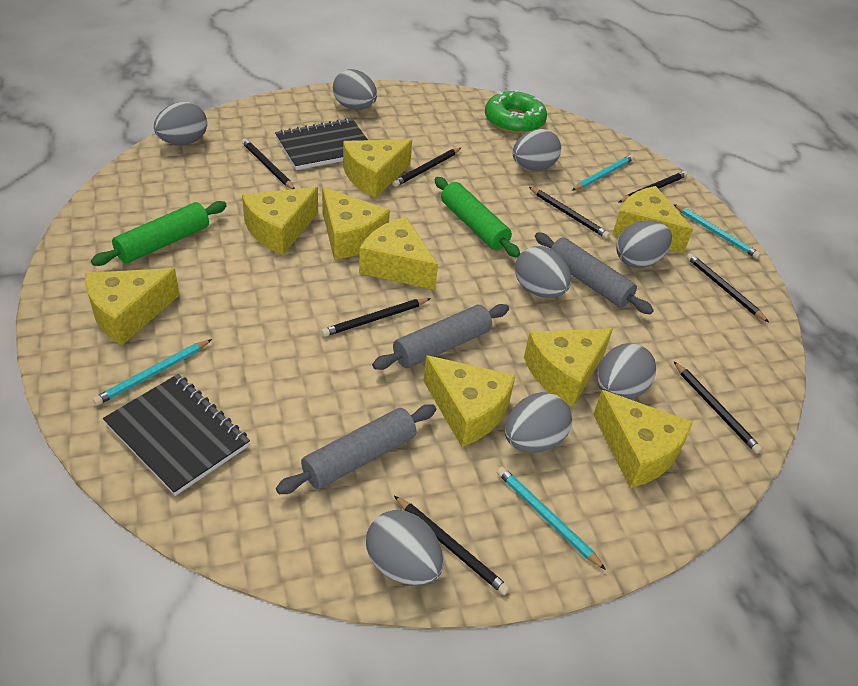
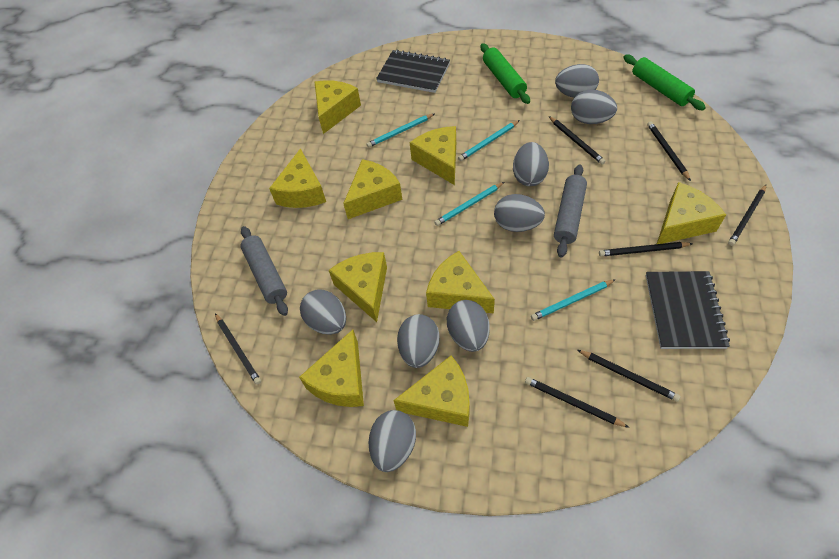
black pencil: [242,138,295,189] [321,298,431,337] [392,148,461,187] [394,496,510,595] [529,187,610,239] [619,171,688,202] [674,362,763,454] [686,253,769,322] = 8 -> [215,313,261,385] [525,377,629,428] [549,116,606,165] [578,350,680,402] [599,242,693,257] [647,121,691,181] [728,185,766,246] = 7
green donut: [485,90,547,134] = 1 -> none = 0
grey rolling pin: [276,404,436,494] [372,304,509,370] [535,232,654,315] = 3 -> [240,226,288,316] [554,164,587,257] = 2

